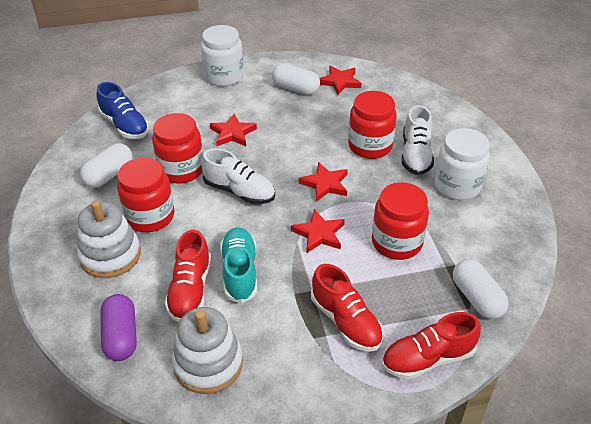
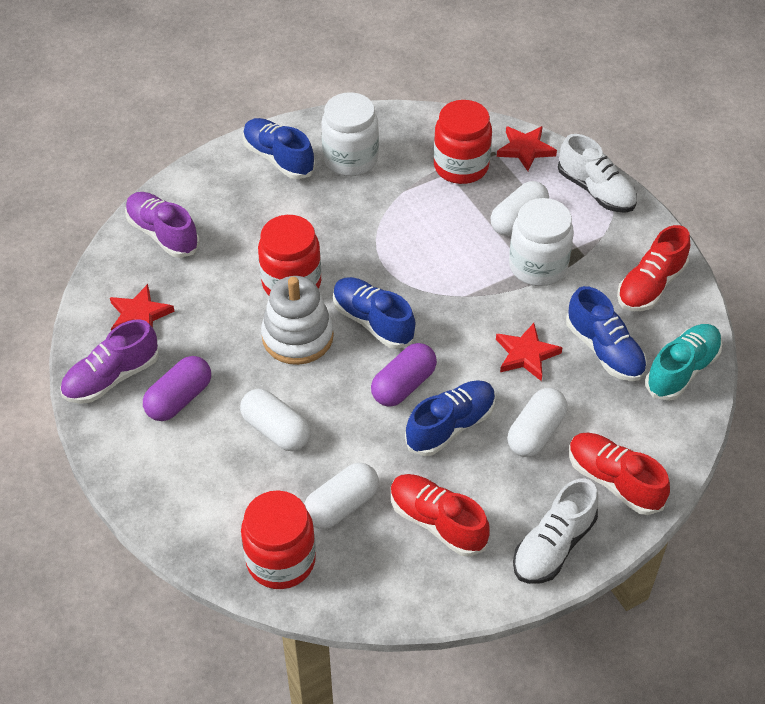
blue shoe: [96,82,149,139] = 1 -> [243,118,315,179] [333,277,416,349] [405,380,496,456] [566,286,647,381] = 4
purple capsule: [100,294,137,361] = 1 -> [143,356,211,421] [371,343,437,407] = 2
purple shoe: none = 0 -> [60,319,159,404] [125,192,200,258] = 2
red jar: [117,158,174,232] [152,113,203,184] [348,91,397,159] [372,182,429,260] = 4 -> [241,490,316,589] [258,215,321,295] [434,100,492,184] = 3
red star: [210,114,257,146] [291,209,345,254] [299,162,348,202] [319,66,362,95] = 4 -> [110,284,175,331] [496,323,563,381] [497,126,557,171] = 3
white capsule: [80,143,133,188] [272,63,320,95] [453,259,509,319] = 3 -> [240,389,311,451] [304,463,379,529] [491,181,549,236] [507,388,567,457] = 4
white stacking toy: [77,200,141,278] [172,307,243,394] = 2 -> [261,276,334,365] = 1

